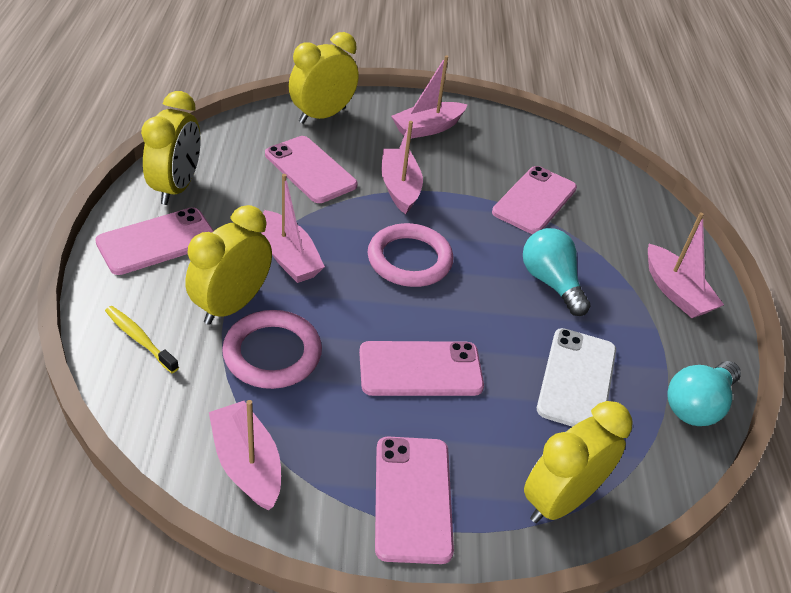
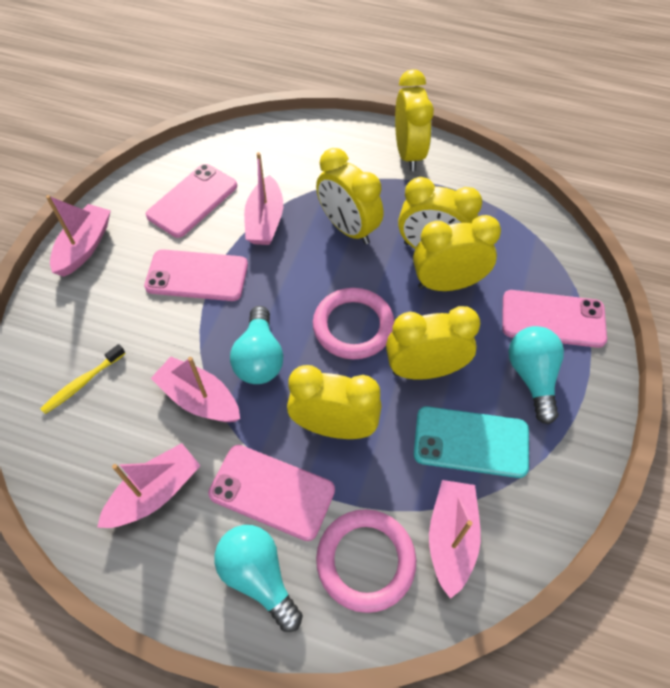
pink phone: [95,207,214,275] [265,136,358,203] [359,341,484,396] [375,437,454,564] [492,166,577,234] = 5 -> [144,249,248,301] [146,164,237,238] [208,445,335,541] [502,290,607,348] = 4
turquoise light bulb: [523,228,591,316] [667,361,741,426] = 2 -> [214,525,303,632] [230,306,283,384] [508,326,564,424] = 3
turquoise phone: none = 0 -> [414,406,529,478] = 1
white phone: [537,328,616,427] = 1 -> none = 0
yellow clock: [141,91,200,205] [185,205,272,325] [289,32,359,124] [524,401,632,523] = 4 -> [287,365,381,439] [316,148,384,244] [386,306,480,380] [395,69,434,171] [398,177,482,248] [413,215,501,291] = 6

